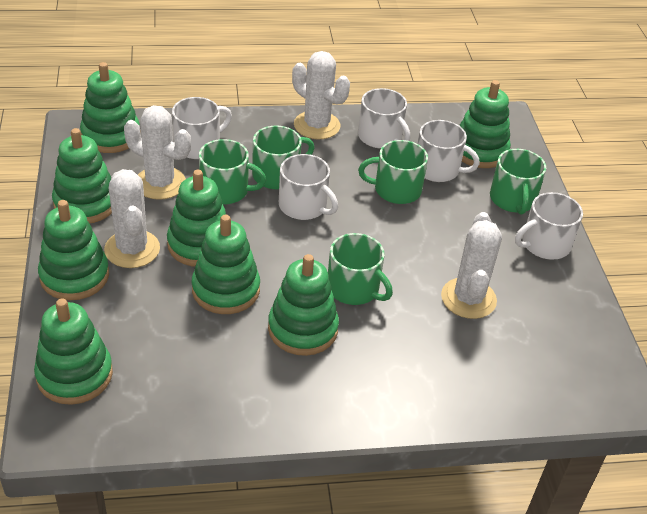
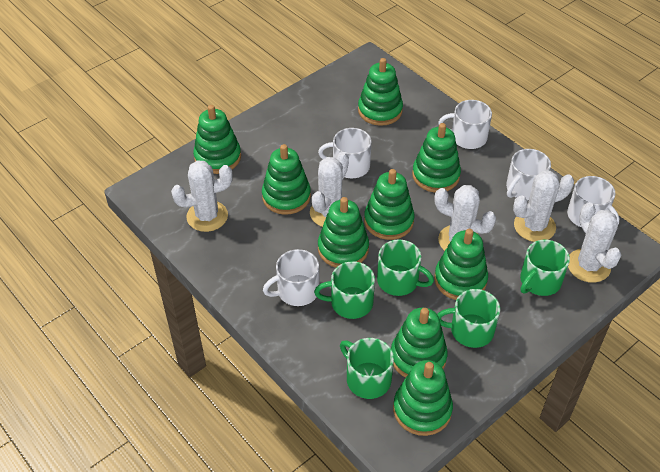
green stacking toy: [34,299,113,405] [38,200,109,300] [52,128,112,223] [80,62,140,153] [167,170,226,267] [192,215,260,314] [268,254,339,356] [459,80,511,168] = 8 -> [193,105,241,174] [262,144,311,215] [318,197,369,267] [358,58,403,126] [364,169,414,240] [391,308,448,378] [393,360,453,436] [412,123,461,193] [434,229,488,300] = 9
white cactus: [104,169,160,268] [124,105,191,200] [292,51,350,140] [441,212,502,319] = 4 -> [171,160,233,232] [310,152,349,227] [434,185,496,251] [513,171,574,242] [568,202,621,283] = 5

